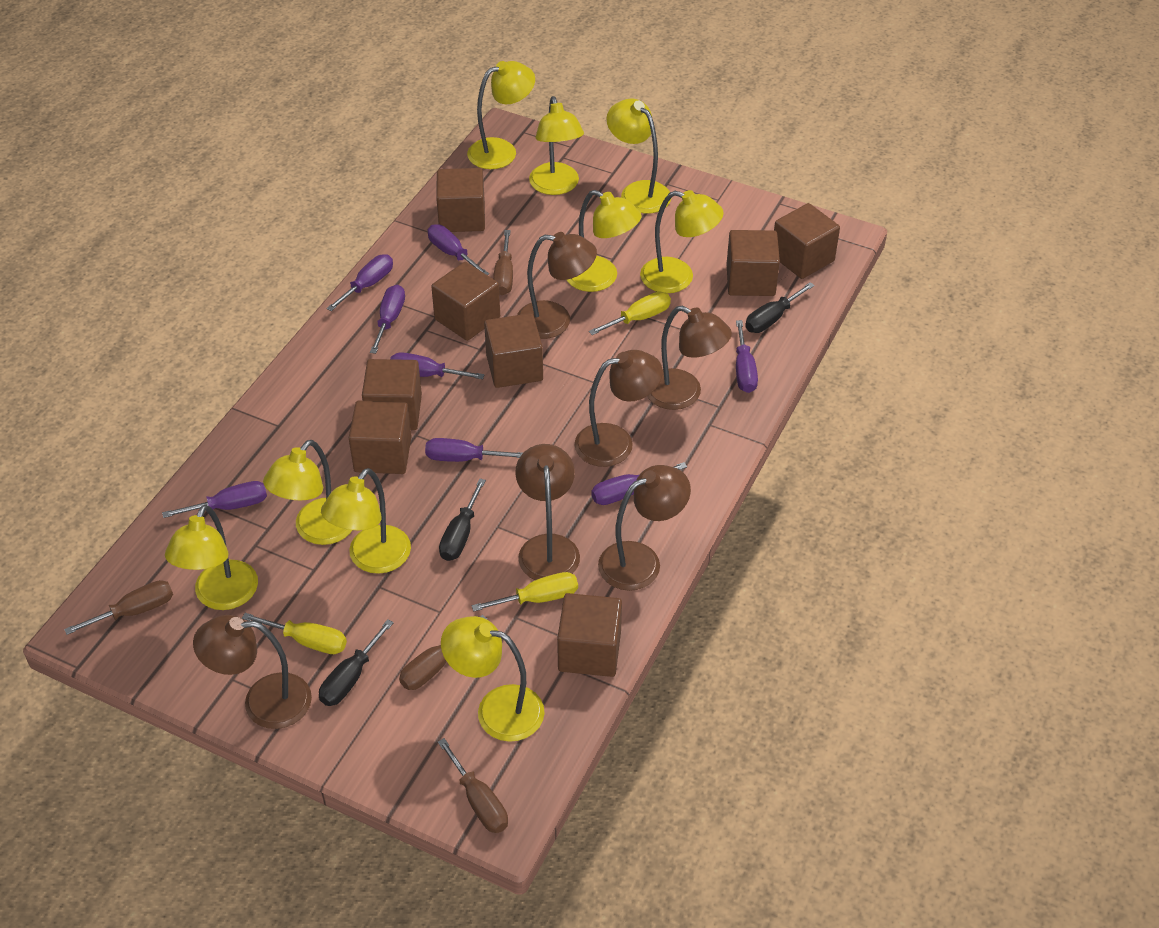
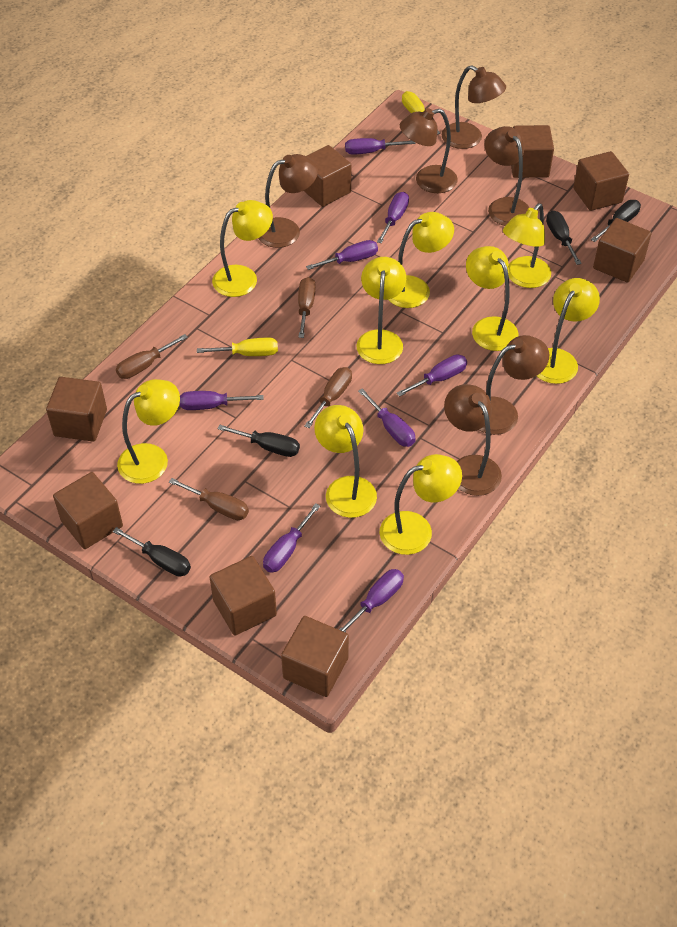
black screwdriver: [319,619,394,706] [439,478,486,561] [745,282,815,333] = 3 -> [113,527,191,577] [217,425,300,457] [546,210,582,265] [591,200,641,242] = 4
yellow screwdriver: [242,613,347,654] [472,572,578,612] [589,292,671,335] = 3 -> [197,338,278,356] [402,91,440,135] = 2

